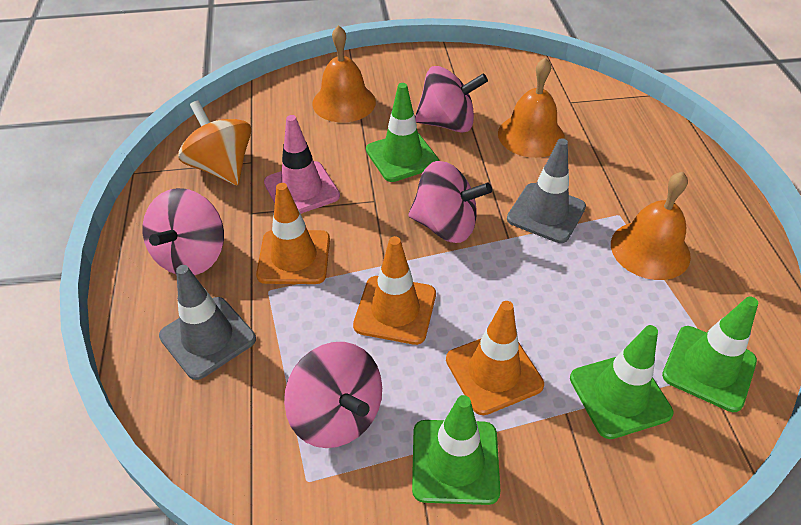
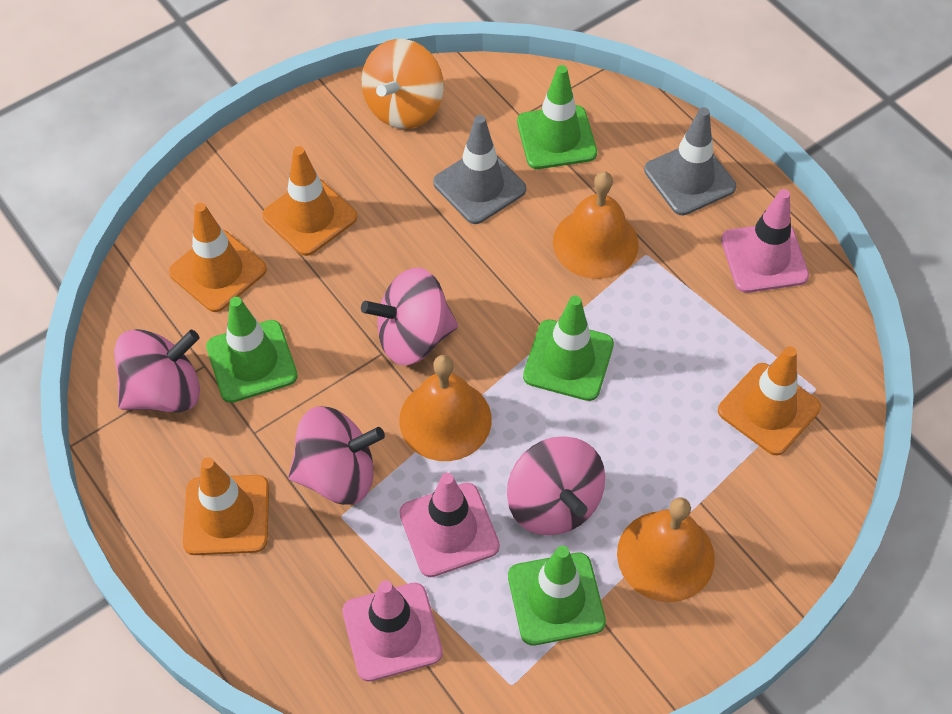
orange traffic cone: [256,183,330,284] [353,236,436,345] [446,301,544,415] = 3 -> [169,203,267,312] [183,457,269,555] [262,146,357,256] [718,346,821,455] = 4
pink traffic cone: [264,115,340,214] = 1 -> [342,580,443,682] [399,473,500,577] [721,189,809,293] = 3

